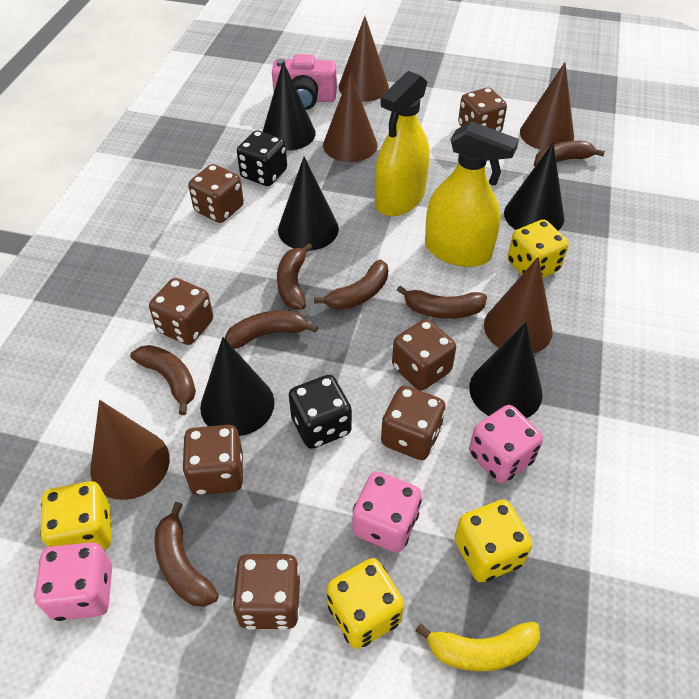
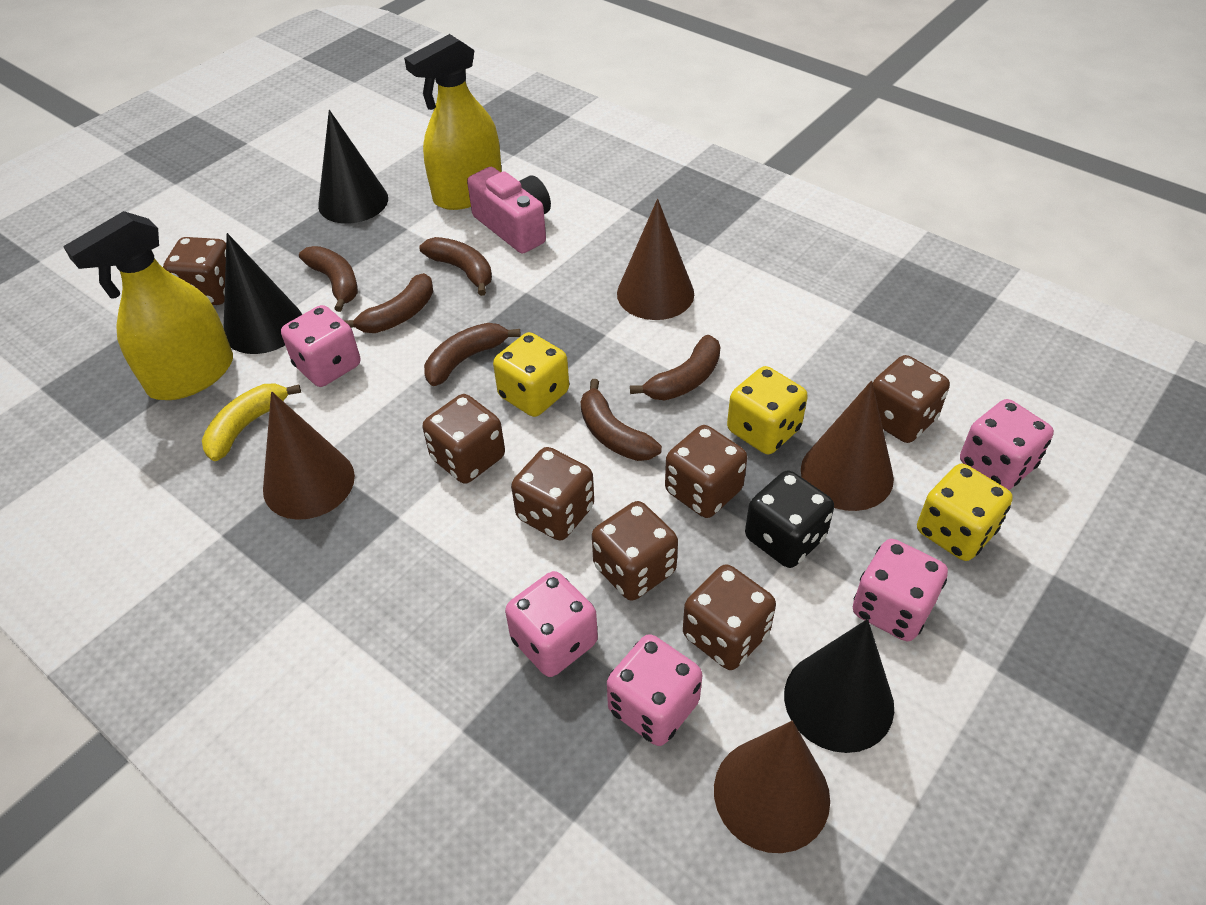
black cone: [200,337,274,436] [262,61,316,151] [278,157,339,251] [469,322,543,418] [504,143,564,230] = 5 -> [224,233,302,354] [318,110,388,224] [784,619,894,753] = 3
black dice: [237,131,287,186] [289,375,352,449] = 2 -> [745,470,834,568] = 1
brown banana: [130,345,196,415] [154,502,219,607] [225,310,318,349] [277,243,312,310] [314,260,388,310] [397,285,487,319] [534,141,605,166] = 7 -> [299,246,358,312] [345,273,433,333] [419,237,492,296] [424,323,521,386] [581,379,662,461] [630,335,720,400] = 6
brown cone: [90,400,170,500] [323,72,377,162] [339,16,389,102] [484,257,553,353] [520,62,574,150] = 5 -> [263,391,355,520] [617,199,694,320] [714,721,830,853] [801,381,894,511] = 4
pink dice: [34,542,112,621] [353,471,422,553] [469,405,543,483] = 3 -> [281,305,360,387] [505,571,598,677] [607,634,702,746] [853,539,948,641] [960,399,1054,490] = 5
yellow dice: [40,481,111,550] [327,558,404,649] [455,499,533,582] [507,220,569,278] = 4 -> [493,332,569,417] [727,366,808,454] [917,464,1013,561] = 3

